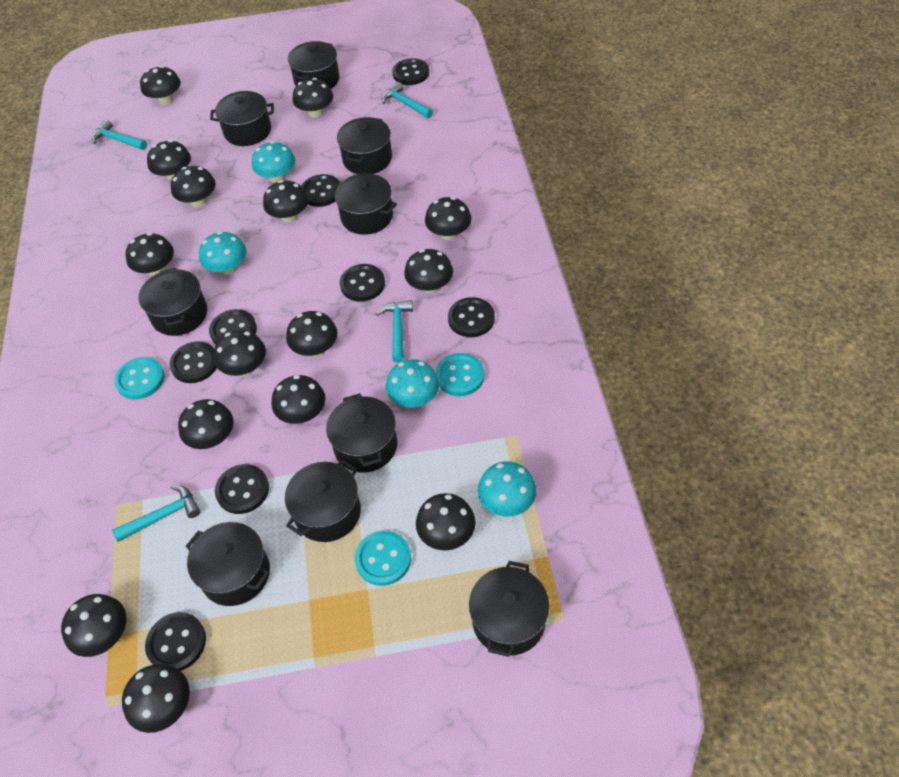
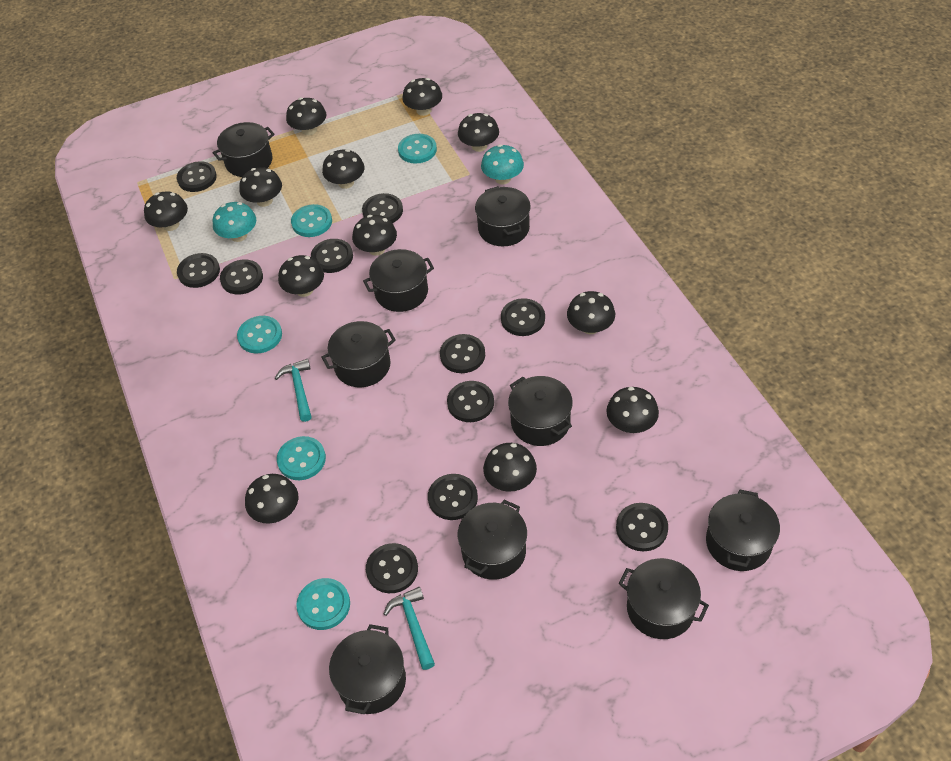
black button: [145,612,206,671] [169,341,217,383] [209,309,257,345] [215,464,269,514] [301,174,339,207] [340,264,385,302] [392,58,429,85] [448,297,495,337] = 8 -> [177,161,217,192] [177,253,220,288] [220,259,263,295] [311,239,353,273] [362,193,403,223] [366,543,418,593] [428,474,478,520] [440,334,485,373] [447,381,494,422] [501,298,545,336] [616,503,668,551] = 11
black mushroom: [61,594,127,657] [122,664,190,733] [126,233,174,276] [140,66,181,105] [147,140,191,181] [171,166,216,207] [178,399,234,449] [214,330,266,376] [263,180,308,222] [272,375,325,424] [286,311,337,357] [293,78,333,118] [404,249,453,293] [416,493,476,550] [425,197,472,240] = 15 -> [144,191,188,231] [239,167,282,207] [245,474,298,523] [278,255,324,297] [286,98,326,135] [322,149,364,189] [352,215,397,256] [402,78,442,116] [458,113,499,152] [483,443,537,492] [567,291,615,334] [607,387,659,433] = 12
turquoise button: [114,357,165,399] [355,531,411,586] [435,353,485,396] = 3 -> [237,316,282,353] [277,436,326,480] [291,204,332,237] [296,578,350,630] [398,134,437,164] = 5
turquoise hammer: [92,120,147,150] [112,485,200,542] [376,300,413,363] [382,82,433,118] = 4 -> [275,359,312,422] [384,587,435,670] = 2
turquoise mushroom: [199,231,247,275] [252,141,295,183] [386,359,439,407] [478,461,537,517] = 4 -> [213,202,256,242] [481,144,524,184] = 2

